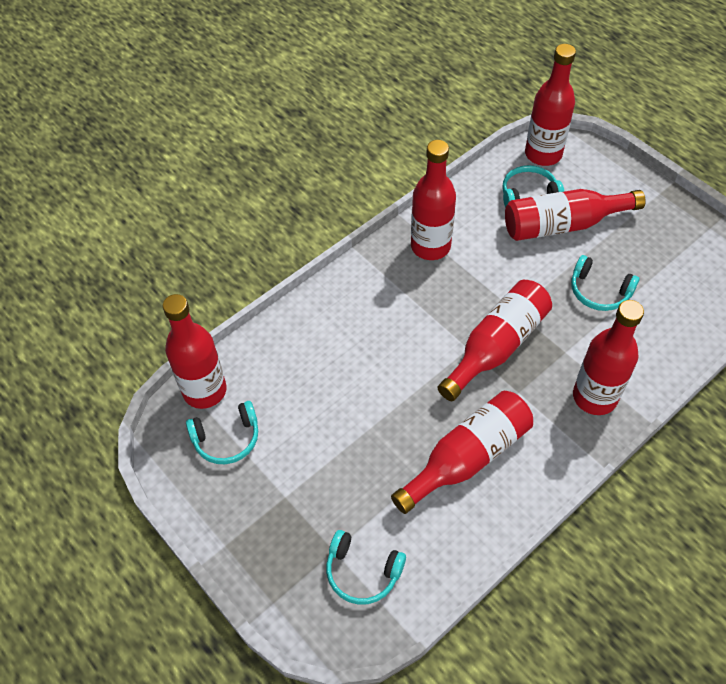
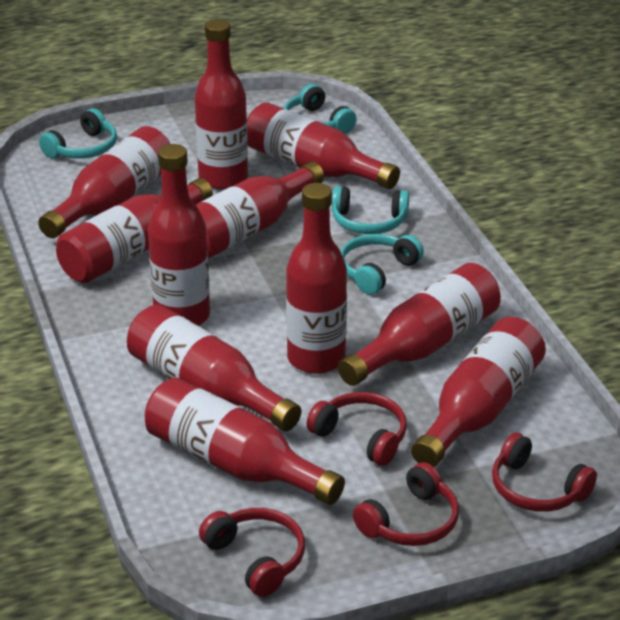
red bottle: [162,294,227,409] [391,391,533,514] [411,140,456,260] [438,280,552,401] [505,189,646,241] [525,44,576,166] [573,300,644,415] = 7 -> [38,126,170,238] [56,178,213,283] [127,304,301,431] [145,378,345,505] [148,144,210,326] [195,19,248,189] [196,161,324,259] [247,102,400,189] [286,183,347,374] [338,263,501,386] [411,317,546,467] = 11
red headphones: none = 0 -> [199,508,305,597] [307,392,407,466] [353,462,459,546] [492,433,597,512] = 4

